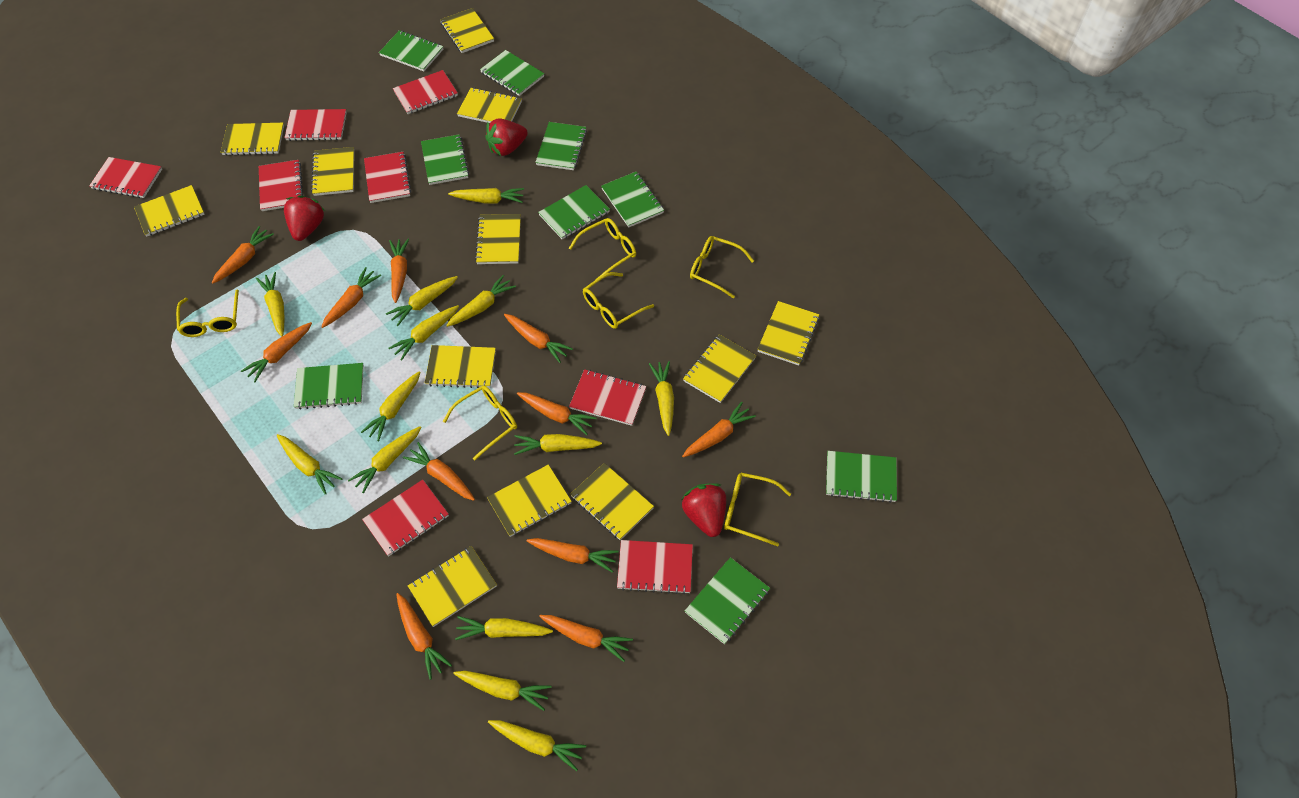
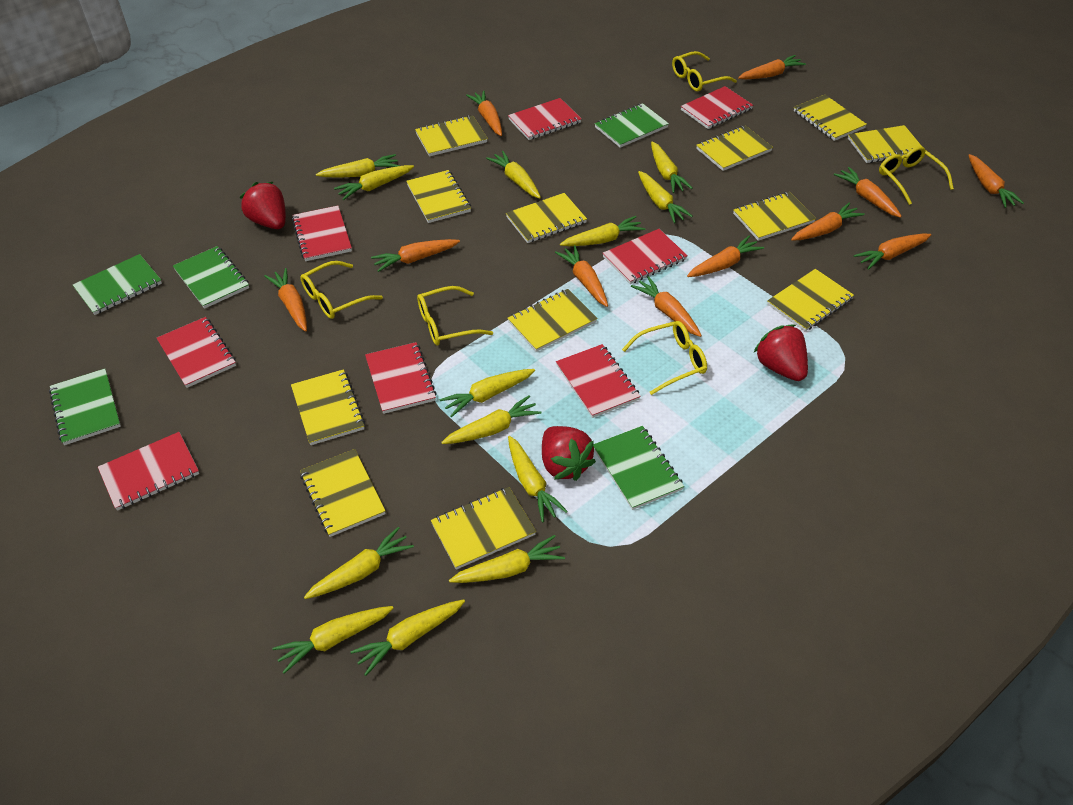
green notebook: [294,363,364,410] [379,30,443,71] [421,134,469,185] [480,50,544,96] [535,122,587,170] [538,185,610,239] [601,172,664,228] [685,557,770,644] [826,451,897,503] = 9 -> [49,369,121,445] [73,254,162,315] [173,246,249,309] [593,426,684,510] [595,103,669,148] = 5
yellow glasses: [176,289,239,337] [443,386,517,460] [569,218,636,280] [583,272,654,329] [690,236,754,299] [724,473,791,546] = 6 -> [300,261,383,319] [417,286,493,345] [622,321,707,395] [672,51,737,92] [879,146,954,205] = 5

